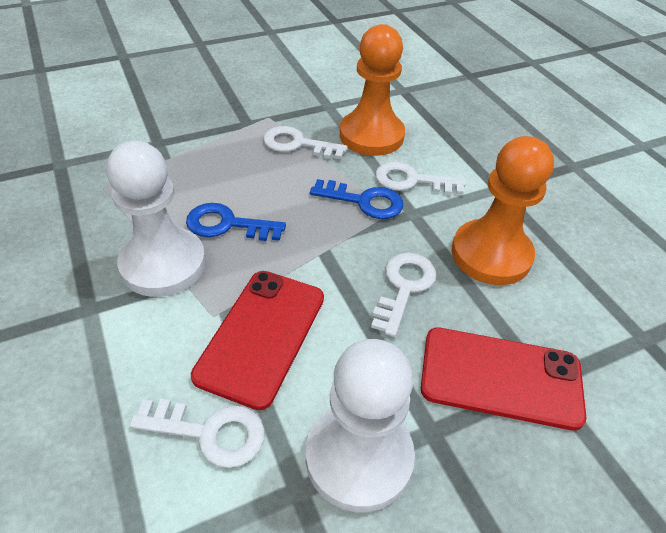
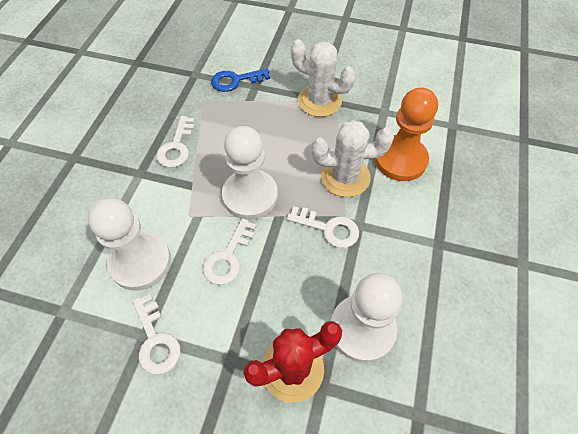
blue key: [186,203,286,241] [310,179,403,219] = 2 -> [211,68,270,92] = 1
orange pawn: [340,24,405,156] [451,136,554,285] = 2 -> [374,87,438,181] = 1
red cactus: none = 0 -> [243,321,342,403] = 1
red phone: [191,271,324,410] [421,327,586,431] = 2 -> none = 0
white cactus: none = 0 -> [291,39,356,117] [311,120,394,197] = 2
white pawn: [106,141,206,297] [306,339,415,513] = 2 -> [88,198,171,291] [222,126,278,220] [331,273,403,363] = 3

